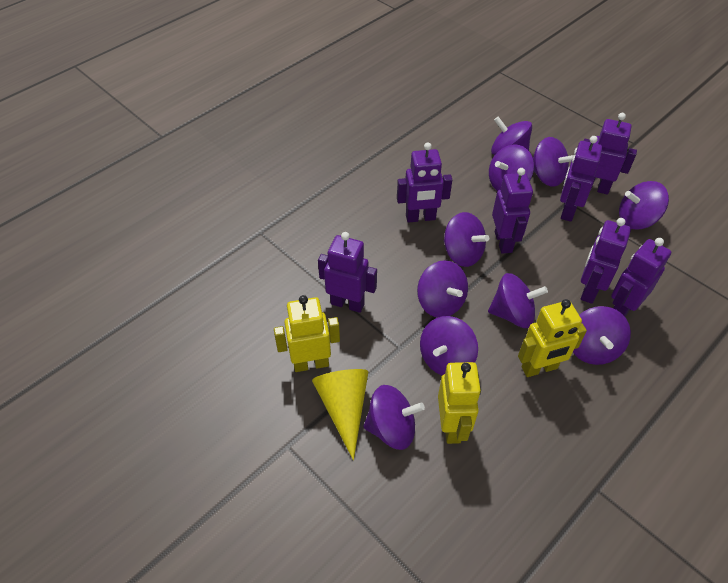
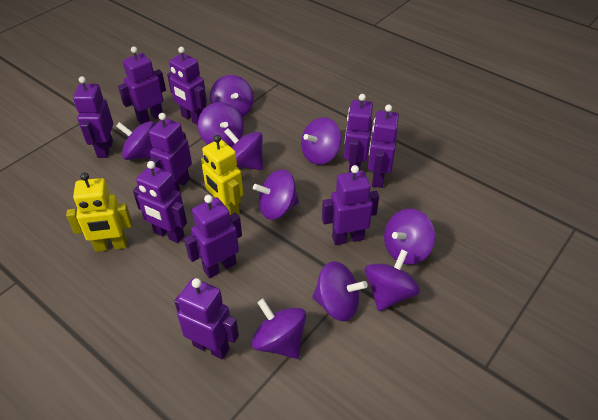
purple robot: [318,232,377,313] [397,142,452,223] [492,168,533,254] [560,136,603,222] [581,218,631,304] [584,113,637,195] [611,238,671,317] = 7 -> [73,76,113,158] [118,46,166,124] [133,161,187,243] [149,113,192,191] [167,47,207,125] [174,278,239,360] [184,195,242,278] [322,165,379,245] [344,94,373,172] [368,104,399,188] = 10
yellow cone: [312,369,369,460] = 1 -> none = 0
yellow robot: [274,295,340,372] [438,362,481,444] [518,299,587,377] = 3 -> [66,173,132,252] [201,135,243,215] = 2

